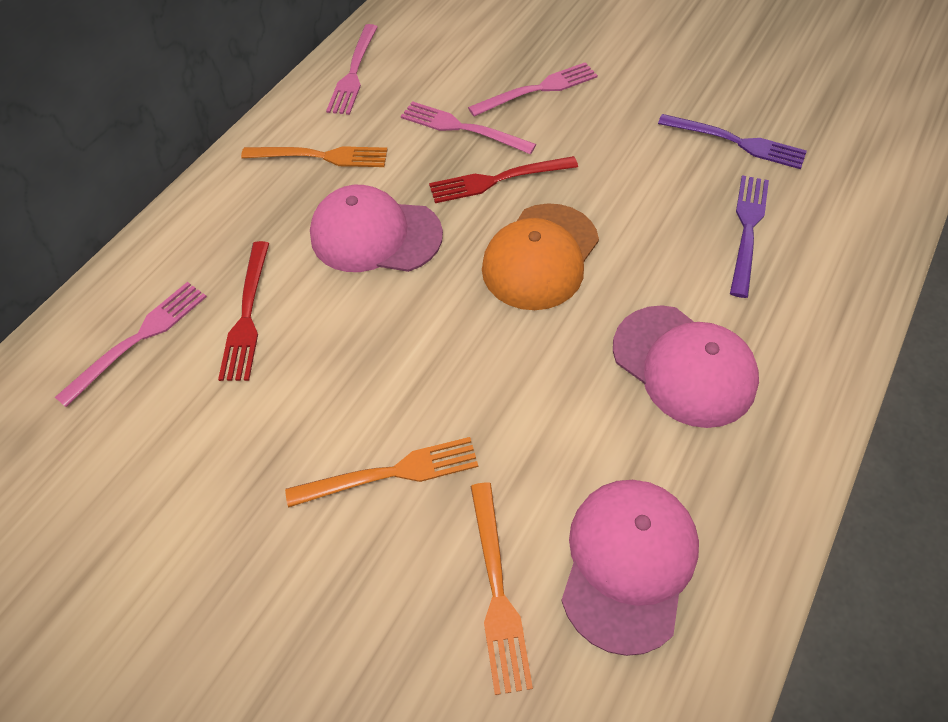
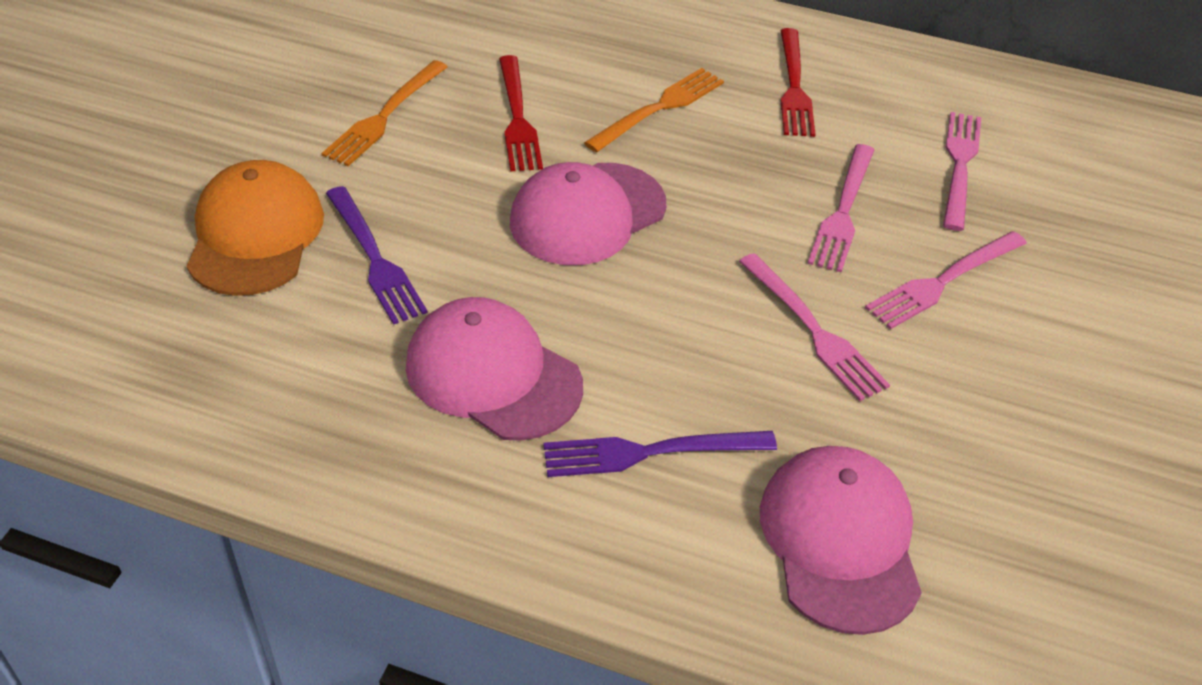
orange fork: [241,146,388,167] [285,437,478,508] [471,482,533,695] = 3 -> [322,60,448,166] [584,68,724,153] = 2

